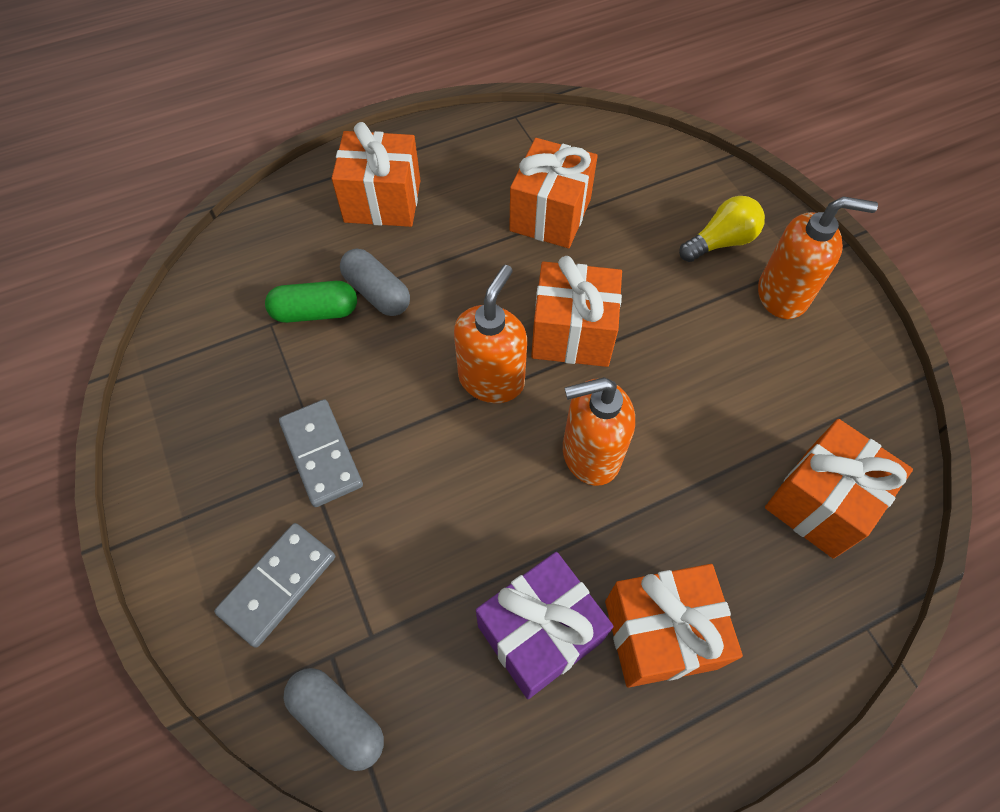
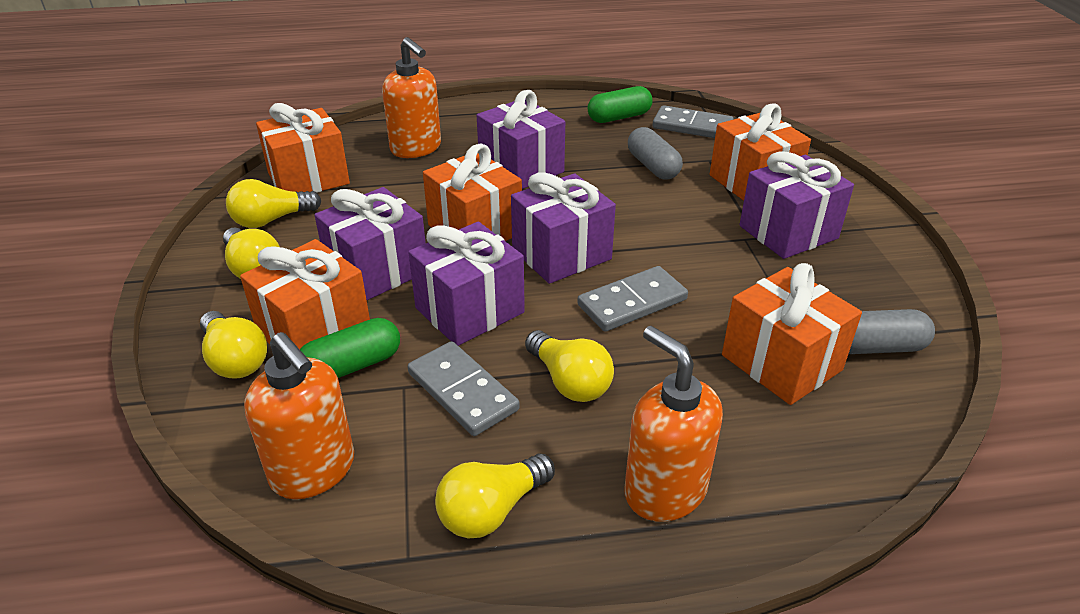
green capsule: [265,281,357,323] = 1 -> [300,318,400,378] [588,86,652,123] = 2
grey domino: [214,523,335,648] [279,399,363,507] = 2 -> [408,341,519,436] [577,266,688,332] [652,105,734,138] = 3
purple gift: [476,552,614,699] = 1 -> [315,187,426,300] [408,222,525,346] [477,90,565,189] [511,172,616,284] [740,151,854,259] = 5
yellow light bulb: [679,196,765,262] = 1 -> [200,311,267,379] [223,227,280,279] [226,179,321,228] [435,454,555,538] [525,330,614,402] = 5

